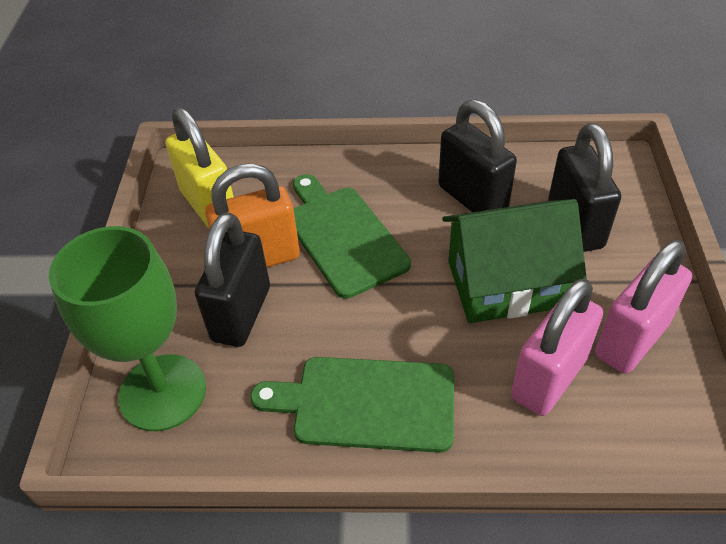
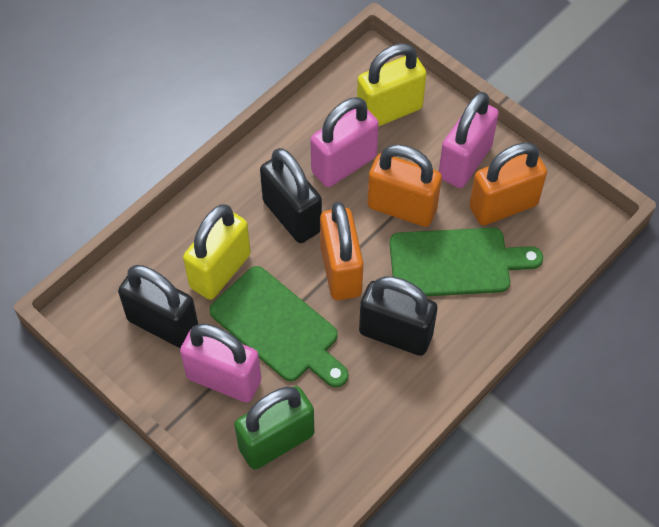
green goblet: [49,226,206,431] = 1 -> none = 0
green house: [442,199,587,323] = 1 -> none = 0
green padlock: none = 0 -> [234,386,314,470] = 1
orange padlock: [205,163,300,267] = 1 -> [320,202,363,300] [367,144,442,227] [469,142,547,225] = 3
pink padlock: [511,278,603,416] [595,240,692,374] = 2 -> [180,323,261,403] [311,97,379,187] [439,92,499,188] = 3
yellow padlock: [165,108,234,228] = 1 -> [183,204,251,300] [357,43,427,127] = 2

